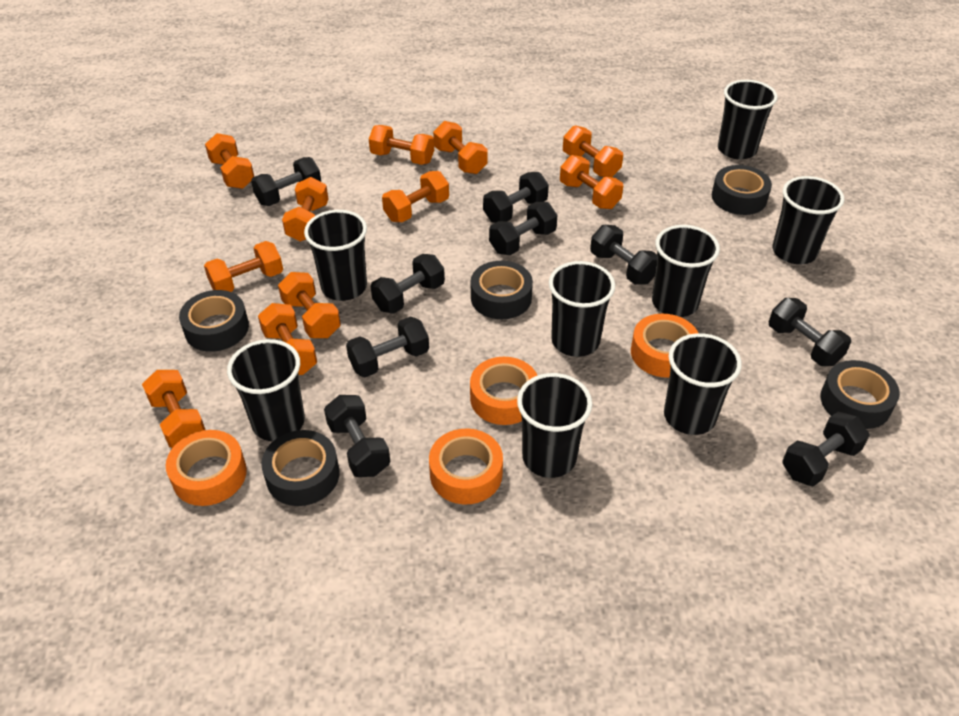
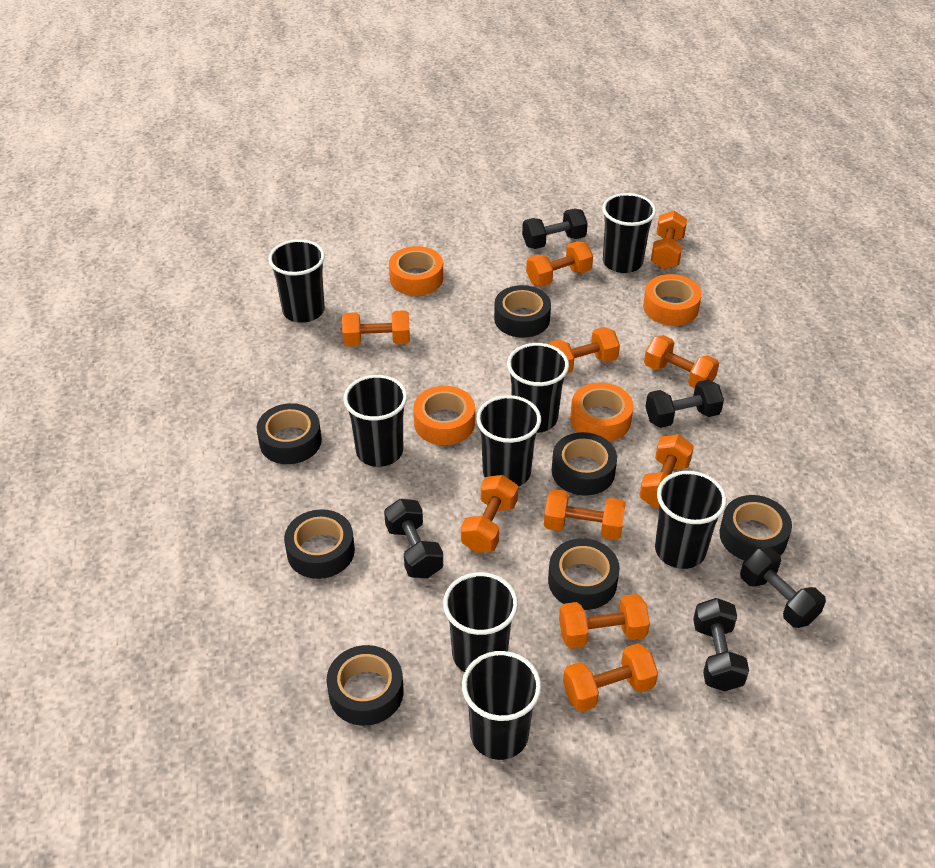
black dumbbell: [251,157,321,206] [324,395,390,477] [346,316,429,377] [371,254,445,314] [483,172,549,223] [489,202,557,255] [590,225,657,285] [769,298,851,366] [782,412,870,486] = 9 -> [384,499,443,578] [522,209,588,249] [645,380,724,428] [693,598,749,691] [740,547,826,628] = 5
black tape: [179,290,249,352] [261,430,339,506] [471,261,533,319] [712,165,772,215] [821,360,900,429] = 5 -> [257,403,322,464] [284,509,355,579] [327,645,404,726] [494,285,551,338] [548,538,620,610] [552,432,617,496] [719,495,792,560] = 7
orange dumbbell: [142,370,205,448] [204,241,283,292] [205,133,254,189] [258,303,317,375] [278,272,341,338] [282,177,328,241] [369,125,434,165] [382,171,449,222] [433,121,487,174] [560,155,623,209] [563,125,623,177] = 11 -> [342,310,410,346] [461,475,518,553] [526,241,593,287] [544,489,626,540] [548,327,620,373] [559,594,650,649] [563,643,658,712] [639,434,694,508] [644,335,719,388] [651,211,687,269] = 10

